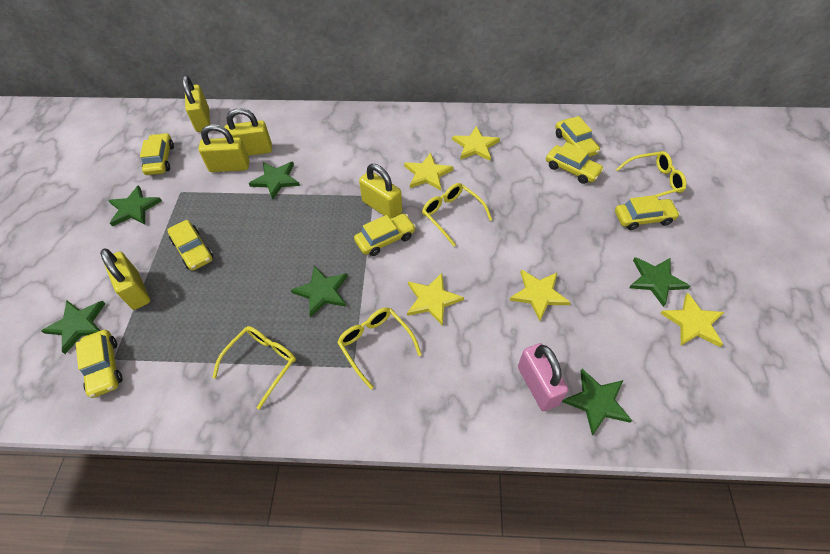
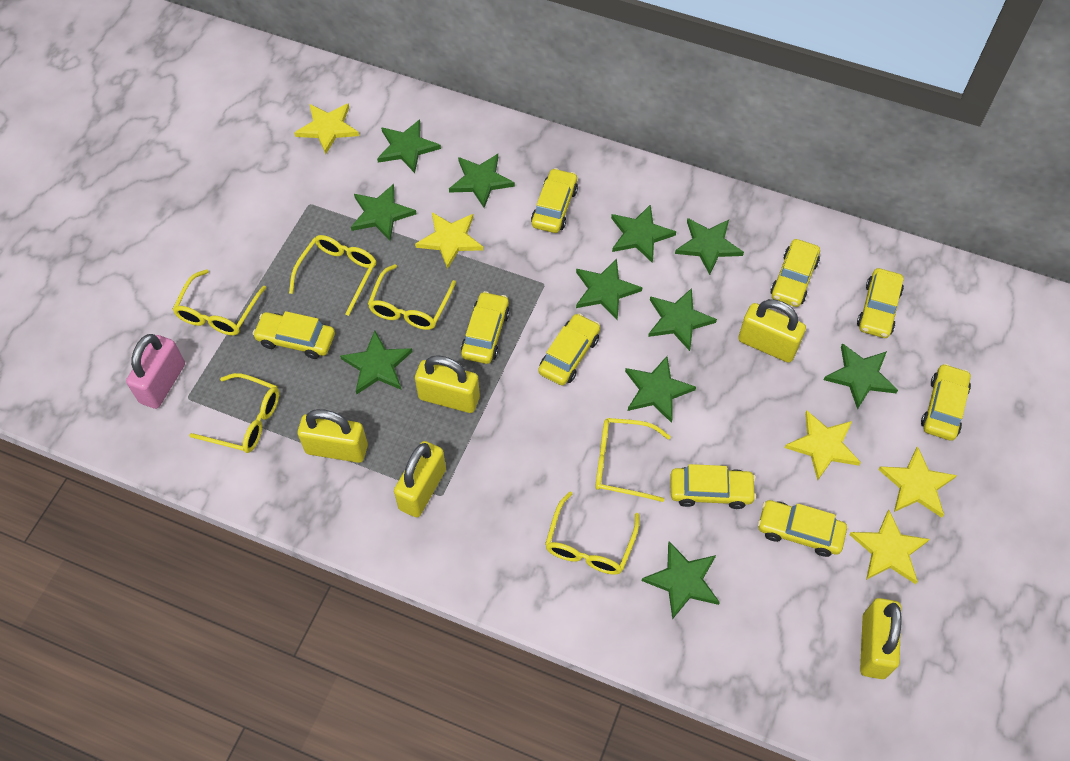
green star: [41,301,105,354] [108,185,162,226] [249,161,300,200] [291,265,348,318] [562,369,632,435] [629,257,690,307] = 6 -> [340,330,413,394] [351,184,416,241] [377,120,441,173] [449,154,515,208] [576,259,643,319] [611,204,676,263] [625,356,696,423] [642,541,720,620] [648,288,717,351] [675,218,744,275] [823,343,898,410] = 11
yellow car: [76,330,123,398] [140,133,174,175] [167,220,213,271] [354,213,416,256] [546,142,604,184] [555,116,600,157] [615,195,680,230] = 7 -> [253,311,335,359] [461,291,510,364] [531,168,578,233] [538,313,600,386] [671,464,756,509] [758,500,847,557] [770,239,820,307] [857,268,904,338] [921,364,971,441] = 9
yellow glasses: [212,326,296,410] [337,308,422,389] [422,183,492,246] [616,151,687,197] = 4 -> [172,269,266,335] [189,373,279,453] [289,235,376,316] [368,264,456,330] [545,492,640,575] [595,418,671,502] = 6

